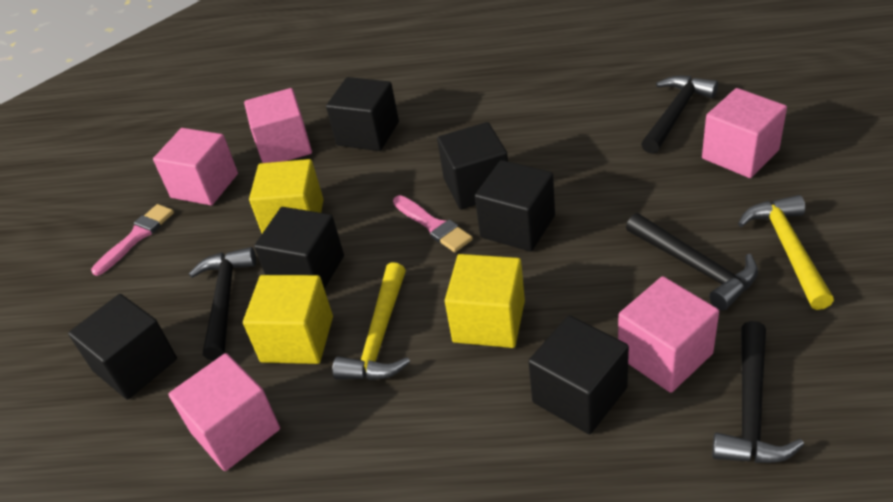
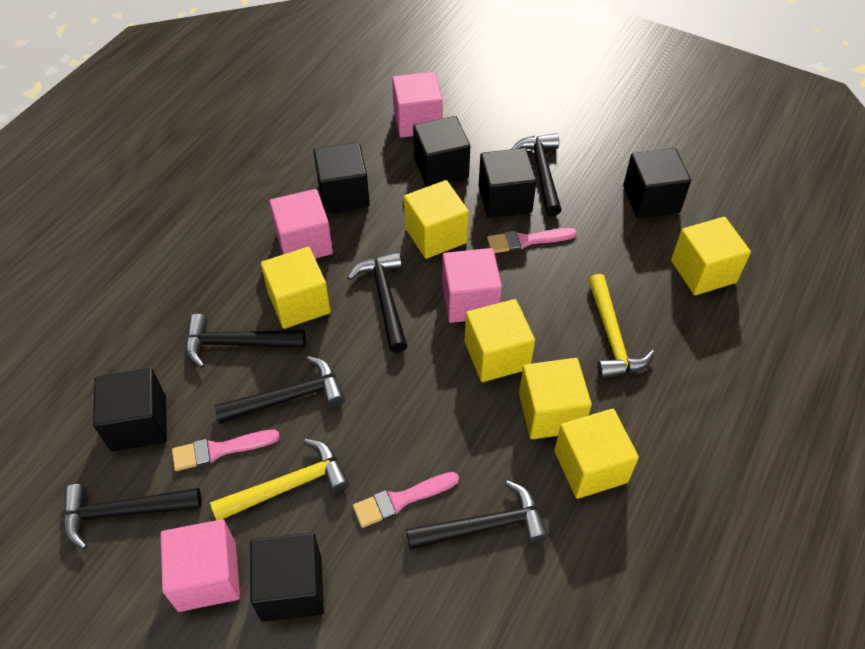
black hammer: [189,247,256,361] [626,213,758,310] [641,76,718,154] [712,321,804,463] = 4 -> [63,484,202,550] [186,314,306,368] [214,356,345,424] [348,252,407,353] [406,480,548,550] [512,133,562,216] = 6
pink brush: [91,204,174,276] [393,195,473,252] = 2 -> [172,430,280,471] [353,472,459,528] [487,228,577,253] = 3
pink cube: [153,128,238,205] [169,353,280,471] [244,88,312,163] [618,276,719,393] [702,88,787,178] = 5 -> [160,519,240,612] [269,189,333,258] [392,72,443,138] [442,248,502,323] = 4
yellow cube: [243,275,333,364] [249,159,323,233] [445,254,525,348] = 3 -> [261,247,331,329] [404,180,469,259] [464,299,535,382] [519,358,592,439] [554,409,639,499] [671,217,751,295] = 6

